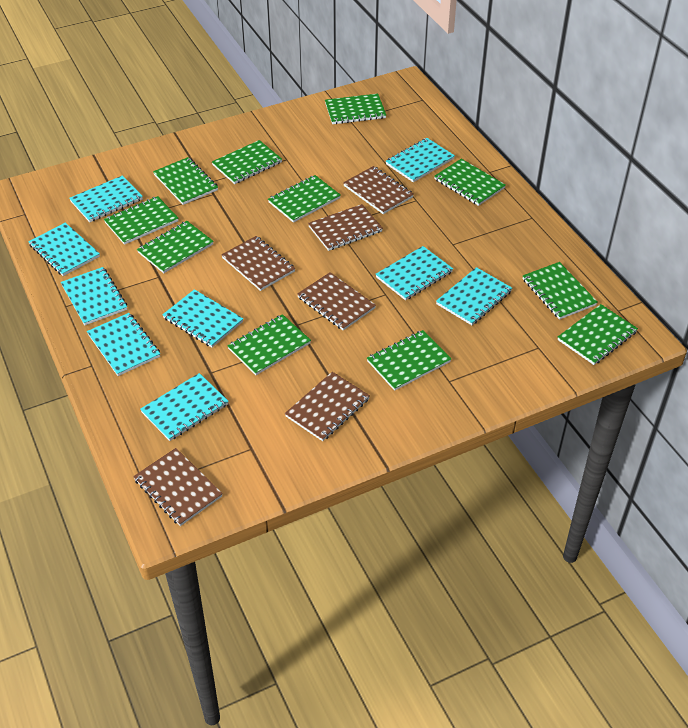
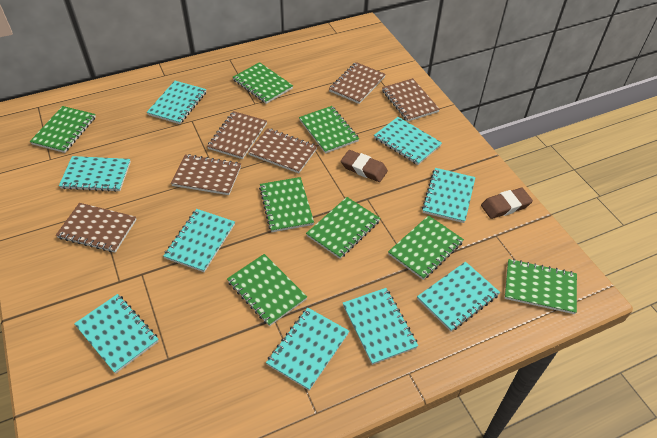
brown eraser: none = 0 -> [341,150,388,182] [481,188,533,219] = 2
green notebook: [104,196,179,245] [137,221,214,273] [153,157,218,205] [212,140,282,184] [227,314,311,375] [268,175,341,223] [325,94,386,124] [367,330,451,391] [434,159,506,206] [523,262,598,320] [558,304,638,365] = 11 -> [30,106,96,153] [227,254,307,326] [233,62,293,104] [259,177,314,232] [299,106,359,154] [306,197,381,259] [388,215,464,280] [505,259,577,314] = 8

